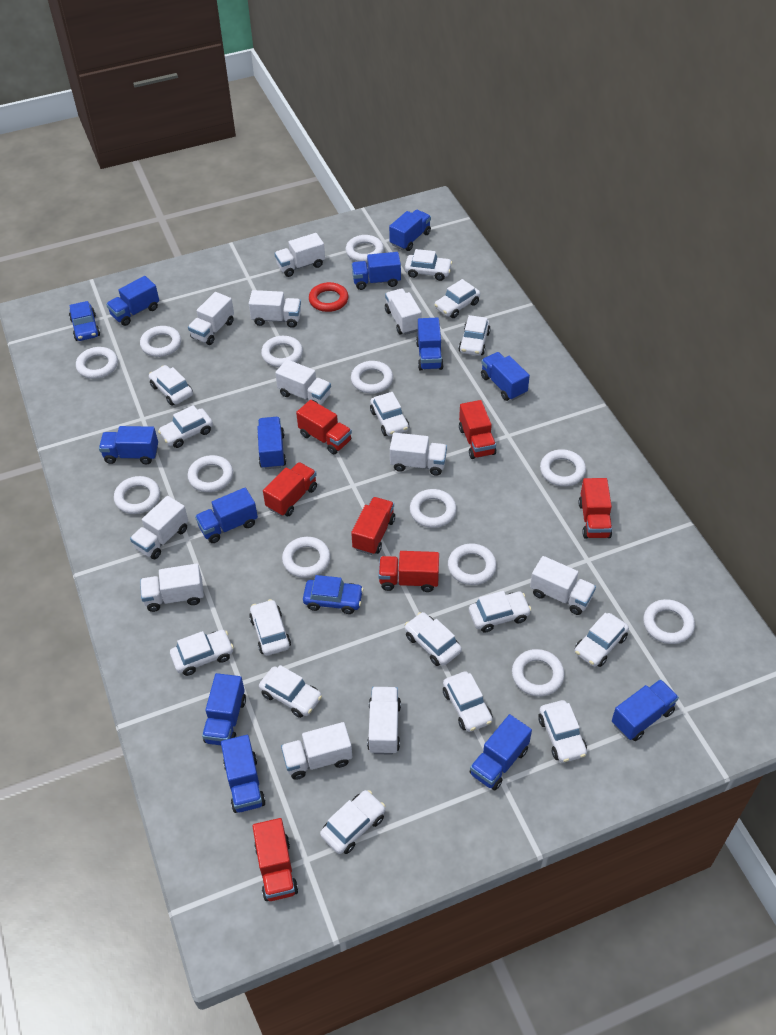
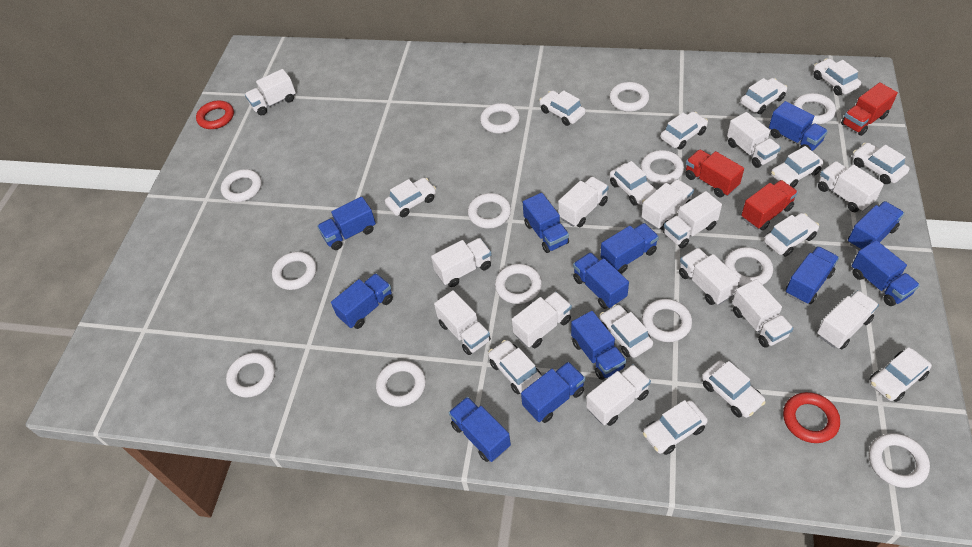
blue car: [69,301,100,341] [303,575,364,614] = 2 -> none = 0
red ring: [309,282,348,312] = 1 -> [196,101,234,129] [783,392,840,443] = 2
red truck: [252,818,298,901] [263,462,317,516] [296,400,352,454] [351,497,395,555] [378,551,439,592] [459,400,496,459] [578,478,612,539] = 7 -> [685,149,744,197] [741,180,798,231] [841,82,898,136] = 3
white car: [149,365,193,406] [158,405,213,448] [170,630,234,676] [249,599,291,656] [259,665,322,718] [320,790,385,854] [370,392,409,436] [405,249,452,281] [405,612,462,666] [434,279,480,318] [443,671,493,732] [458,315,491,356] [469,591,531,633] [538,700,587,763] [575,613,629,667] = 15 -> [385,178,436,217] [488,340,542,394] [539,90,586,126] [599,304,653,358] [609,161,656,206] [643,400,708,455] [660,111,708,150] [702,360,766,418] [740,78,787,114] [764,213,819,257] [771,146,824,188] [813,58,861,95] [853,142,909,184] [869,347,932,402] = 14
white truck: [130,496,188,559] [140,563,204,612] [188,292,234,345] [249,290,301,328] [274,233,325,277] [275,359,331,405] [281,722,352,780] [367,687,401,755] [385,288,422,335] [390,433,447,476] [530,556,596,615] = 11 -> [245,69,296,115] [431,238,492,287] [434,290,491,355] [512,292,572,348] [558,177,609,227] [586,364,651,426] [641,179,694,230] [663,191,722,248] [679,248,740,305] [727,112,781,168] [732,279,794,348] [817,290,879,349] [818,161,884,212] = 13

